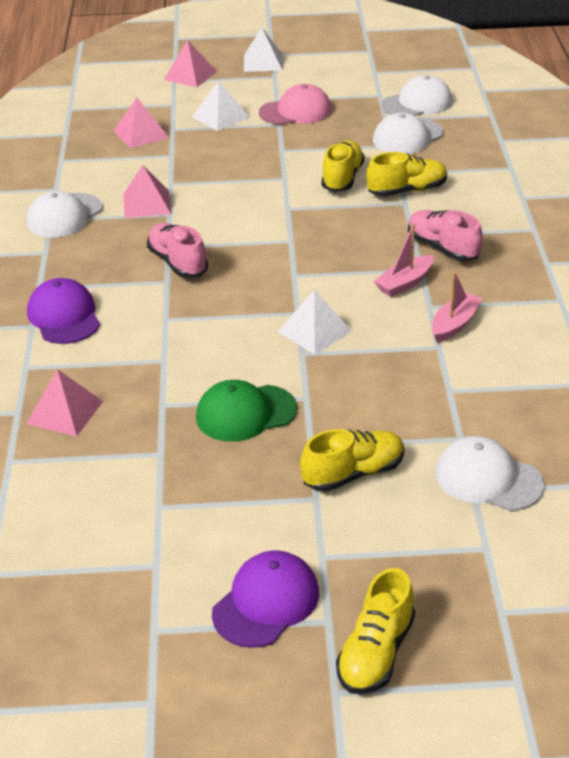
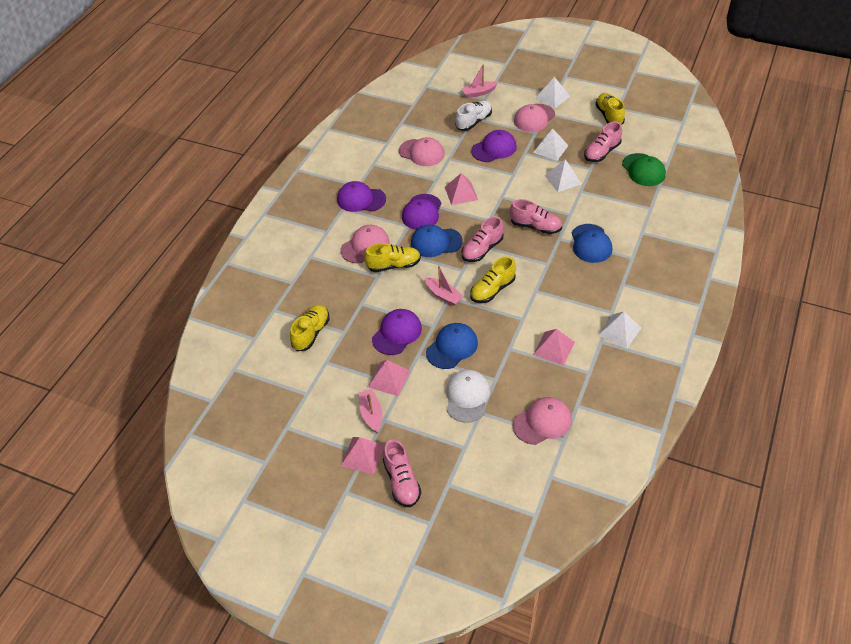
blue cap: none = 0 -> [411,224,463,257] [426,323,478,369] [572,224,612,263] = 3
pink boat: [374,224,434,297] [432,272,482,343] = 2 -> [358,389,382,433] [425,266,464,306] [461,64,498,98] = 3
pink cap: [259,84,332,125] = 1 -> [340,225,389,263] [399,137,445,166] [512,397,572,445] [514,104,555,132] = 4
pink shoe: [147,223,208,278] [408,210,483,261] = 2 -> [383,439,421,507] [462,216,503,262] [510,199,562,234] [584,122,622,162] = 4
purple cap: [27,278,100,344] [212,550,319,648] = 2 -> [337,181,386,212] [372,309,422,355] [402,194,442,230] [471,130,517,162] = 4
white cap: [27,191,103,238] [373,113,444,154] [382,75,453,116] [436,436,544,511] = 4 -> [446,370,490,423] = 1
white pyramid: [192,80,250,131] [244,28,283,72] [278,290,352,355] = 3 -> [533,129,569,161] [535,77,570,108] [545,159,582,192] [598,312,641,349] = 4
white shoe: none = 0 -> [456,101,492,131] = 1

